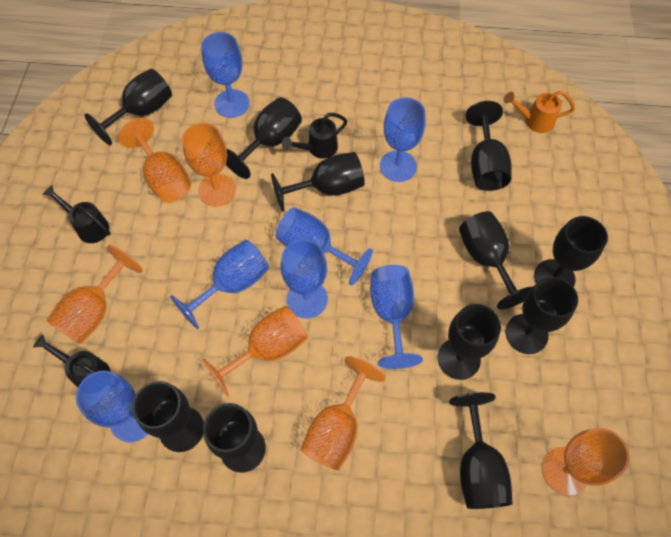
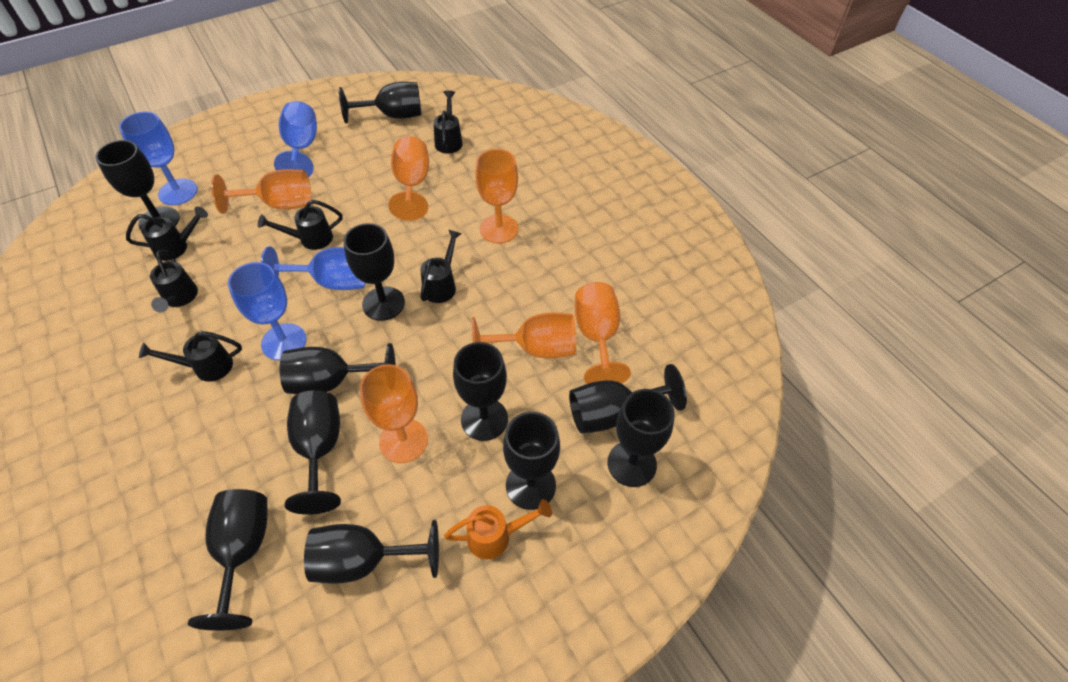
black watering can: [33,335,111,387] [42,185,110,243] [282,113,347,159] = 3 -> [126,206,208,261] [139,331,242,382] [150,250,198,312] [258,200,342,250] [420,230,462,303] [433,91,463,154] = 6
blue goblet: [76,371,148,442] [170,240,269,329] [201,32,250,118] [276,207,373,285] [281,239,328,319] [370,265,423,369] [380,97,425,182] = 7 -> [119,111,198,205] [228,262,306,360] [261,246,366,290] [274,101,317,178] = 4

